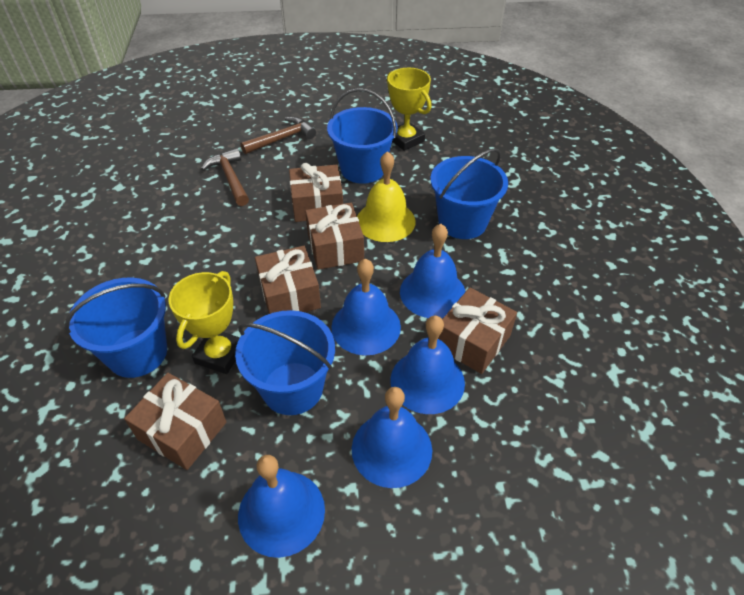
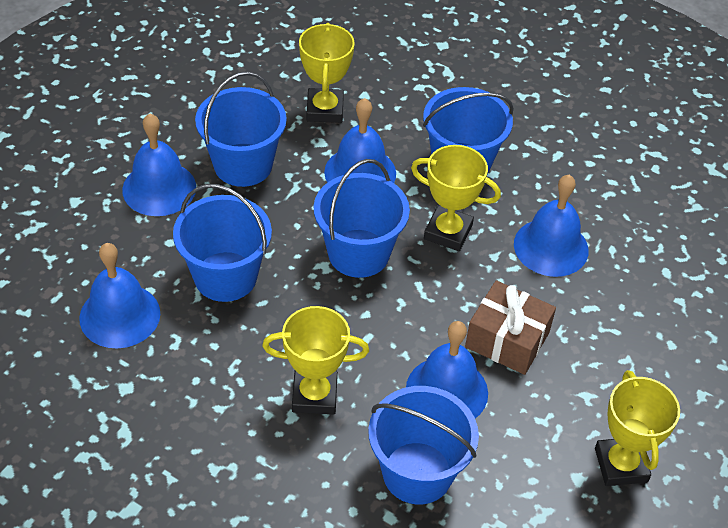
blue bucket: [65,278,167,378] [235,310,335,415] [327,88,398,184] [430,148,508,239] = 4 -> [173,184,272,302] [195,71,287,187] [314,159,410,278] [368,386,479,505] [423,87,514,174] = 5
brown gift: [124,373,226,470] [255,246,321,314] [289,163,343,222] [305,203,364,270] [438,287,517,374] = 5 -> [465,280,556,375] = 1
brown hammer: [201,148,249,206] [240,117,316,154] = 2 -> none = 0
yellow bell: [357,151,416,242] = 1 -> none = 0
yellow trophy: [169,271,240,374] [387,68,432,151] = 2 -> [262,306,369,414] [299,23,355,123] [411,145,501,251] [595,370,680,486] = 4

